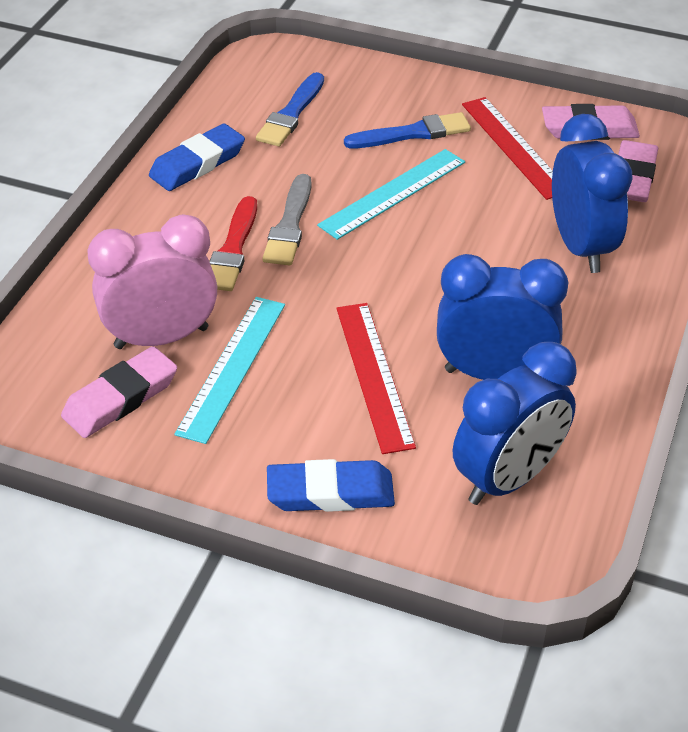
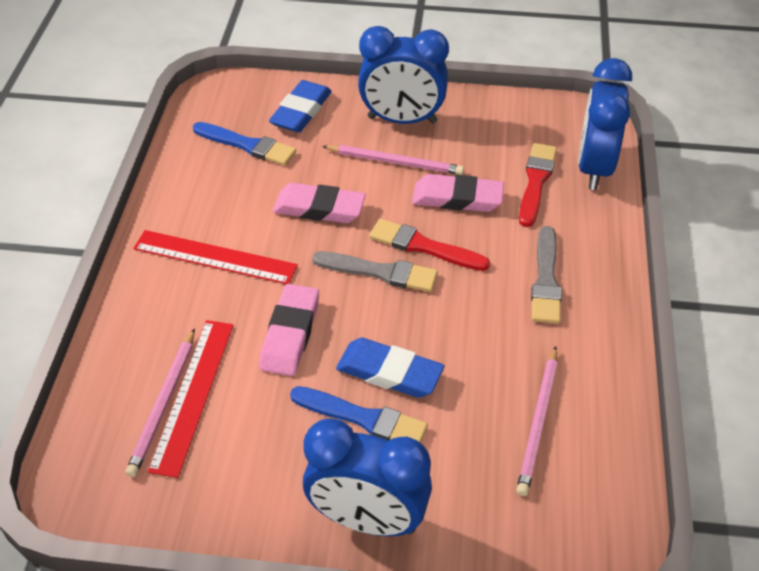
grey brush: [262,174,312,265] = 1 -> [312,251,438,292] [531,226,562,324] = 2
pink clock: [88,214,217,349] = 1 -> none = 0
pink pencil: none = 0 -> [126,328,195,477] [322,145,464,175] [516,346,558,496] = 3
red brush: [209,196,257,291] = 1 -> [369,219,490,271] [519,143,557,227] = 2
turquoise ruler: [174,297,285,444] [317,149,465,240] = 2 -> none = 0

